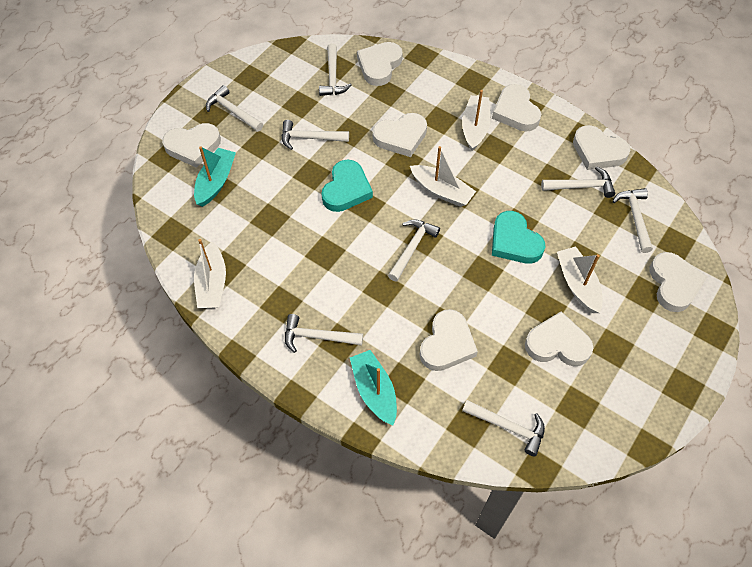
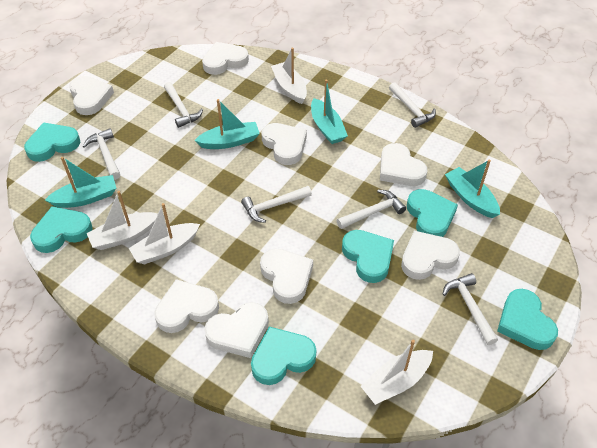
turquoise boat: [194,146,236,207] [350,350,397,425] = 2 -> [45,157,116,208] [194,99,260,149] [311,80,348,144] [445,160,500,218] = 4
turquoise heart: [321,160,373,212] [492,211,545,264] = 2 -> [24,122,80,162] [30,206,93,253] [251,327,316,385] [342,230,394,283] [407,189,458,237] [497,289,558,350] = 6
white hammer: [206,85,263,132] [282,120,349,150] [285,314,363,353] [319,43,352,96] [388,219,440,281] [462,400,545,456] [541,166,615,198] [612,188,653,253] = 8 -> [83,128,120,180] [164,82,203,128] [241,186,312,223] [337,189,406,229] [389,82,436,128] [442,273,498,345] = 6

